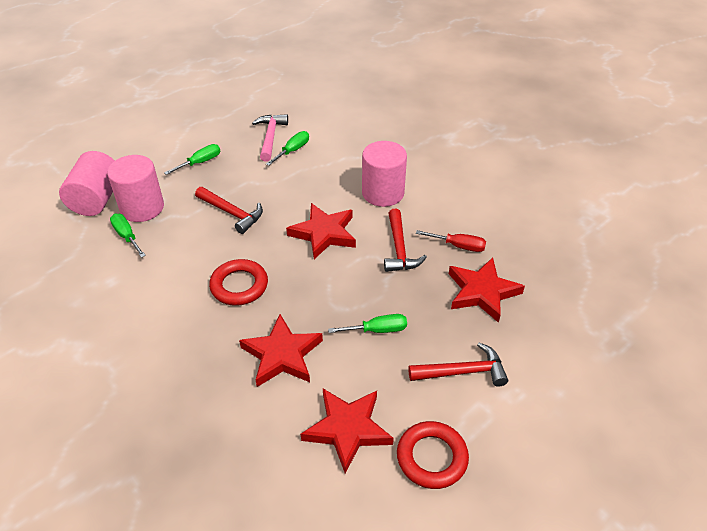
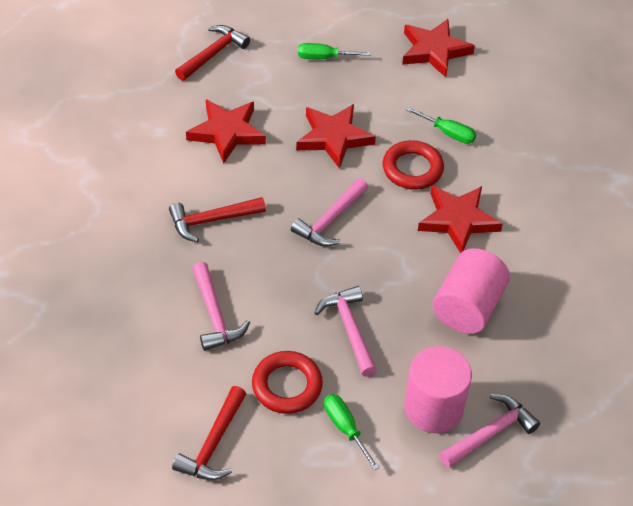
green screwdriver: [110,214,146,258] [164,144,220,175] [266,131,309,166] [328,314,407,333] = 4 -> [298,43,371,59] [324,394,380,471] [406,107,476,144] = 3
pink cylinder: [59,151,115,216] [107,155,164,222] [362,141,407,207] = 3 -> [404,346,472,433] [433,248,510,334] = 2
pink hammer: [252,114,288,162] = 1 -> [192,262,250,351] [291,178,368,247] [315,286,377,376] [439,394,540,468] = 4
red screwdriver: [416,230,486,252] = 1 -> none = 0

